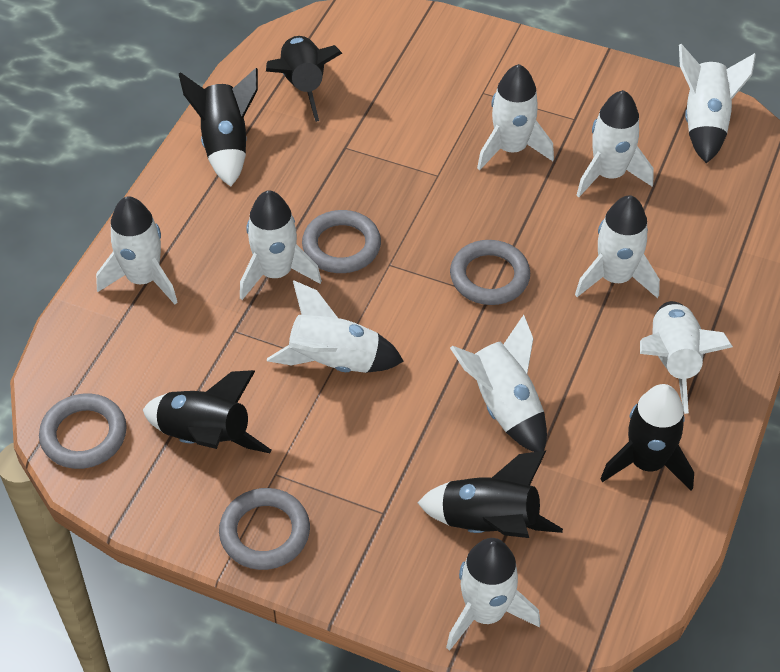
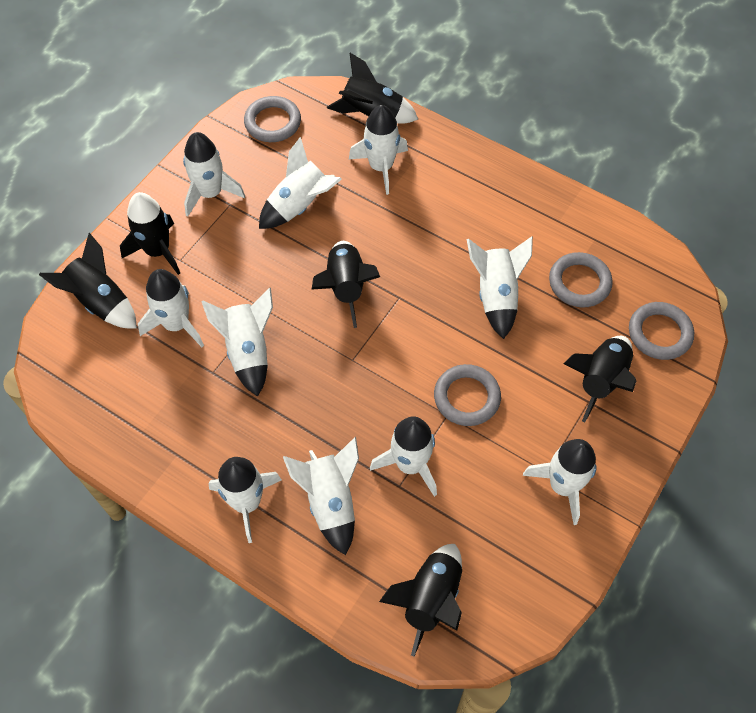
black rocket: [143,370,271,453] [179,68,258,187] [266,36,342,122] [418,451,563,538] [601,384,694,491] = 5 -> [39,233,137,329] [120,192,180,275] [311,241,380,328] [327,53,418,124] [379,544,462,657] [564,336,636,422] = 6

